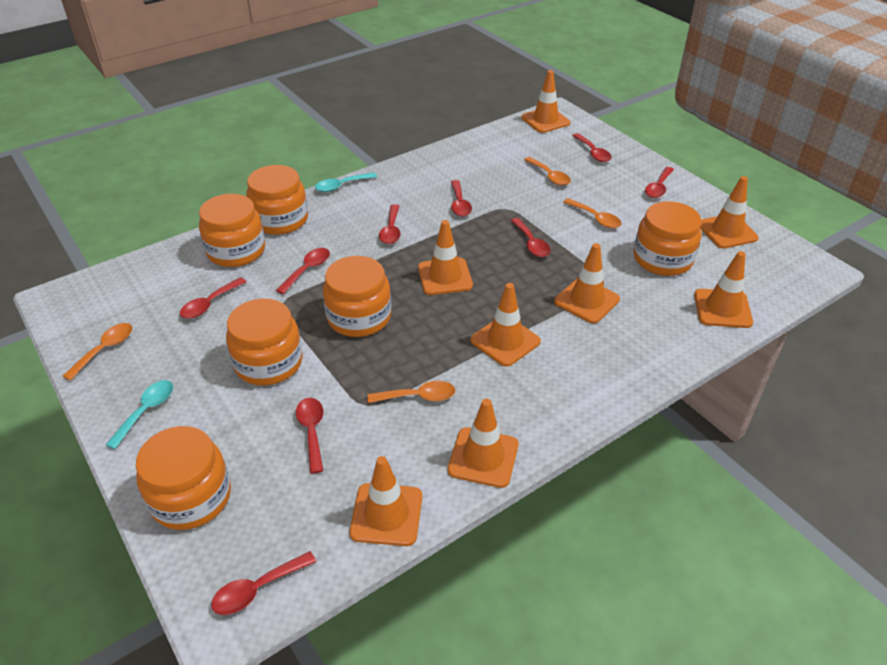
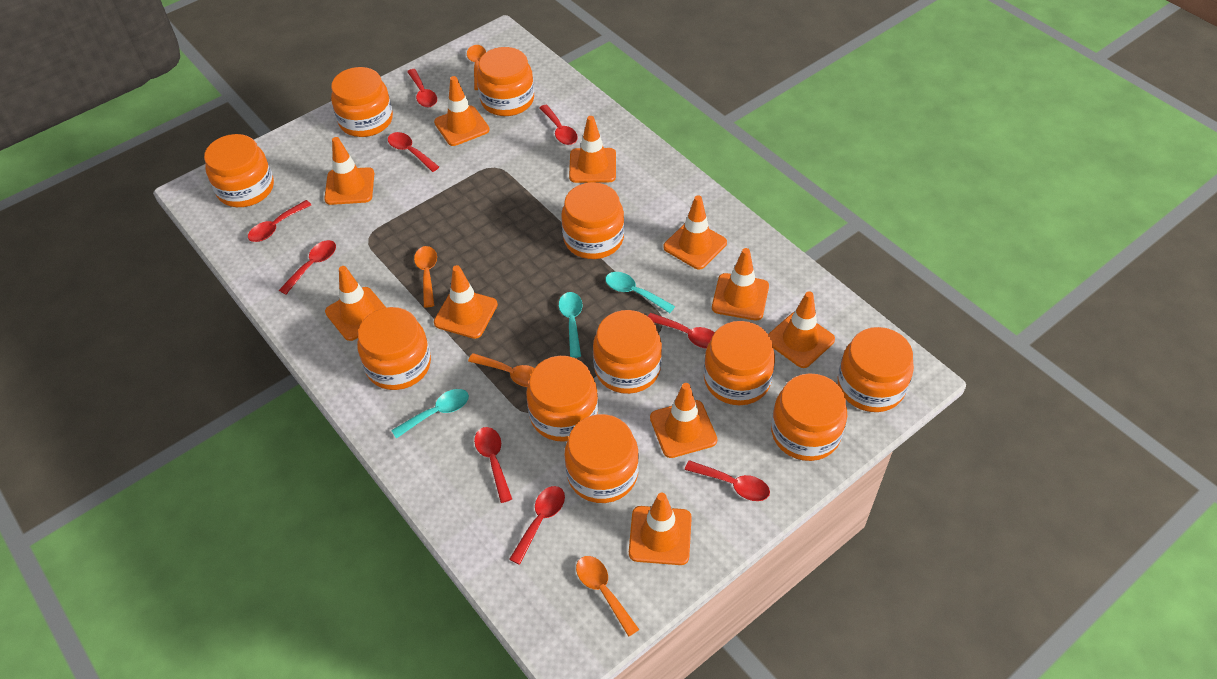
orange jar: [136,426,231,530] [199,194,265,267] [226,299,303,385] [246,165,308,235] [323,256,391,337] [634,201,702,276] = 6 -> [204,134,274,207] [331,67,393,137] [357,307,431,390] [477,47,534,116] [526,356,598,442] [561,182,624,259] [565,414,639,503] [593,310,662,394] [704,321,775,405] [771,373,847,461] [838,327,914,412] = 11
orange traffic cone: [349,456,422,546] [418,220,473,295] [448,399,518,488] [471,283,541,367] [522,70,570,133] [554,243,620,323] [694,251,753,328] [700,176,759,248] = 8 -> [324,137,374,205] [325,266,386,341] [434,76,490,146] [434,265,498,339] [569,116,616,183] [629,493,692,565] [650,383,717,458] [663,195,727,270] [712,248,769,320] [768,292,835,368] = 10
turquoise spoon: [106,380,173,449] [315,172,377,192] = 2 -> [391,389,469,439] [559,292,582,358] [606,272,675,313] = 3

